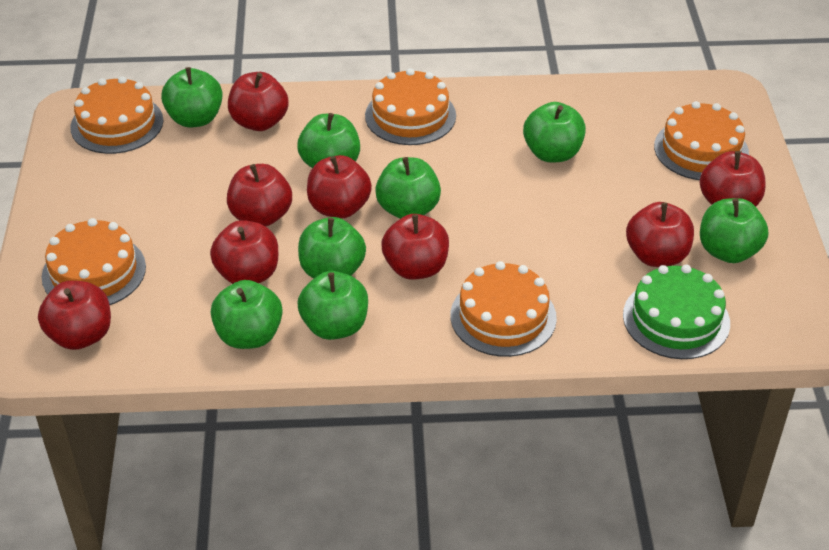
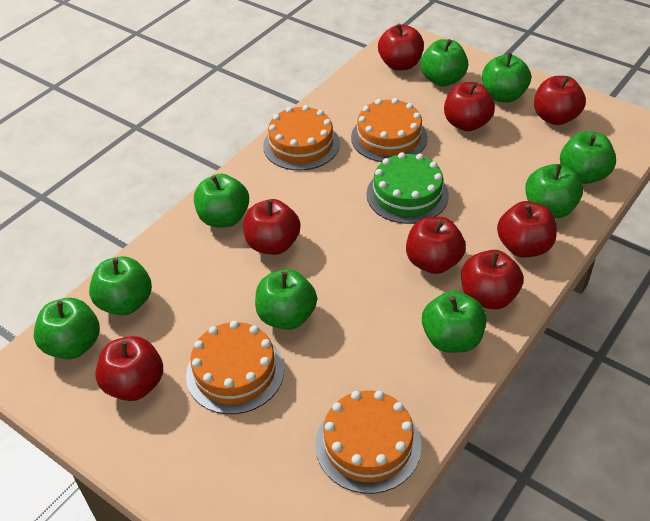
green apple: [161,67,223,128] [211,280,283,349] [297,113,360,168] [298,217,366,279] [298,271,368,340] [375,157,441,219] [523,102,586,162] [700,198,768,263] = 8 -> [34,298,100,359] [89,256,152,315] [194,174,249,227] [255,269,317,330] [421,39,468,86] [422,291,486,353] [482,53,531,103] [525,164,583,218] [560,131,616,184] = 9
orange cake: [42,218,146,305] [70,76,163,154] [365,68,456,145] [451,261,557,357] [654,101,749,180] = 5 -> [186,321,284,414] [263,105,340,171] [315,391,421,494] [351,98,428,162] = 4

